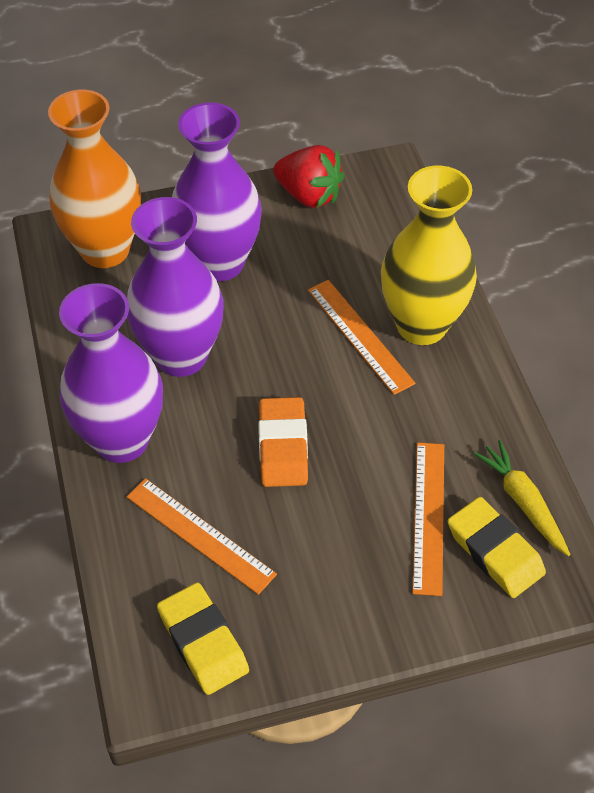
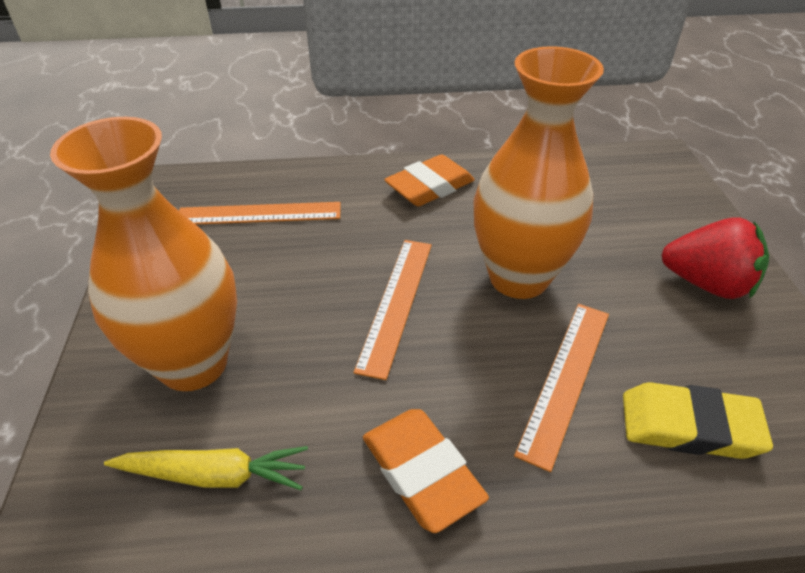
orange eraser: [258,397,308,487] = 1 -> [363,409,489,533] [384,154,475,206] = 2
orange vase: [48,90,141,268] = 1 -> [50,117,237,391] [474,46,604,299] = 2
purple vase: [59,283,163,463] [127,197,224,377] [172,102,262,281] = 3 -> none = 0
yellow eraser: [157,582,249,695] [448,497,546,598] = 2 -> [623,382,773,459] = 1
yellow vase: [381,166,477,345] = 1 -> none = 0

